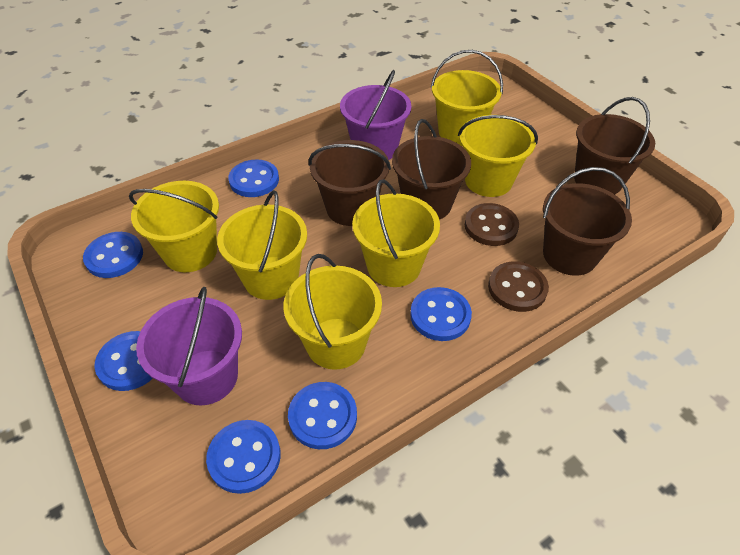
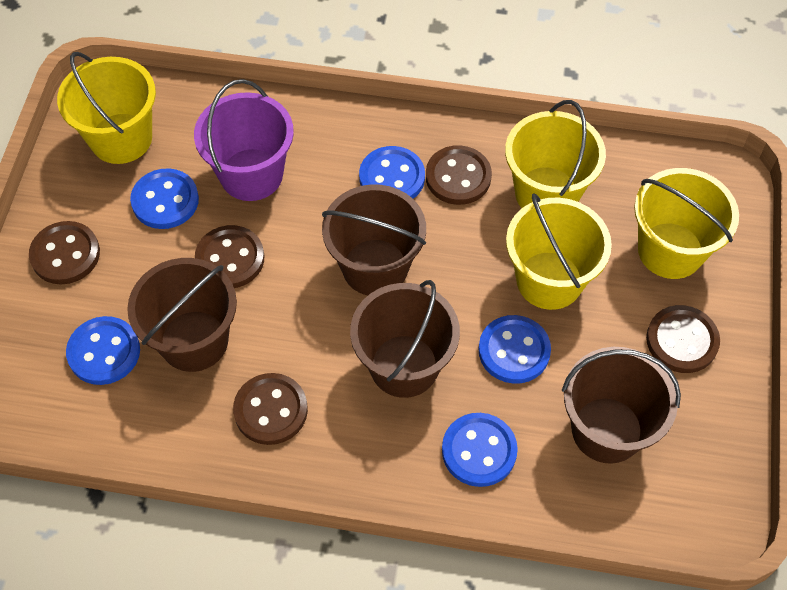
blue button: [83,232,143,278] [95,331,153,391] [206,420,281,494] [228,159,279,197] [288,382,357,449] [410,287,472,341] = 6 -> [66,316,140,385] [130,168,199,229] [359,146,425,199] [442,413,518,487] [478,315,551,384] = 5
brown button: [465,203,519,246] [488,261,549,312] = 2 -> [29,221,100,284] [195,225,265,288] [233,373,308,445] [426,145,492,205] [646,305,720,373] = 5
purple bucket: [136,287,242,405] [340,70,411,160] = 2 -> [194,79,294,201] = 1
yellow bucket: [129,181,219,272] [217,190,307,300] [283,254,382,370] [352,179,440,287] [431,50,503,146] [458,115,538,197] = 6 -> [57,52,156,164] [505,100,606,208] [506,193,612,310] [634,168,739,279] = 4

